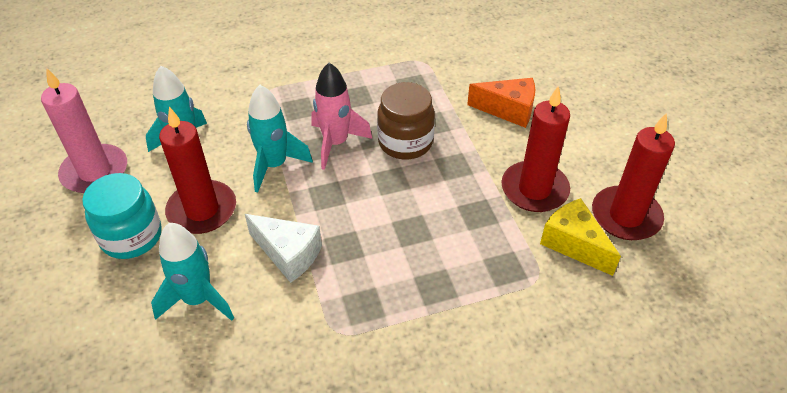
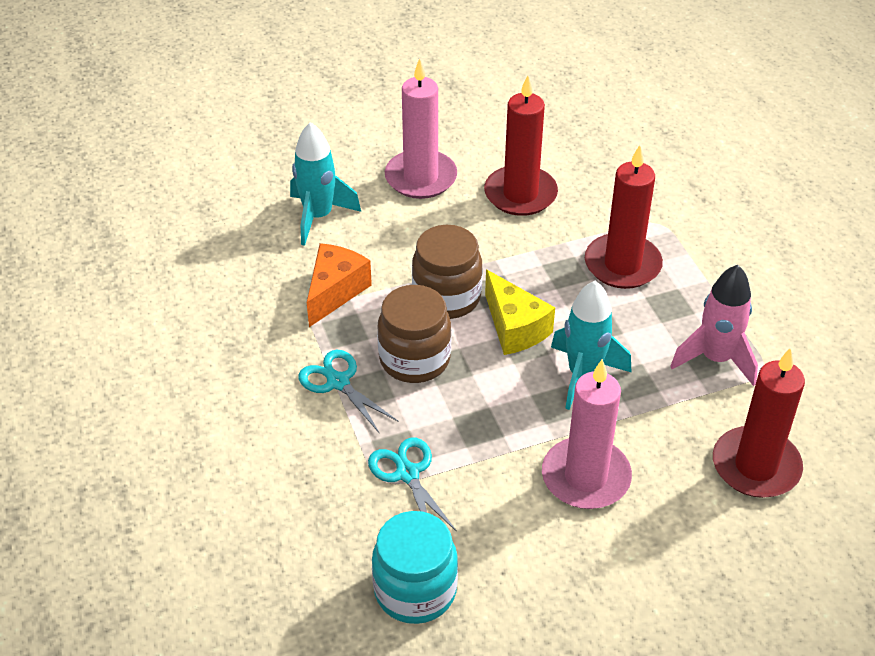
brown jar: [377,82,435,159] = 1 -> [377,285,451,383] [412,225,482,319] = 2
pink candle: [41,68,127,193] = 1 -> [385,58,457,199] [542,359,632,509] = 2
turquoise rocket: [146,66,207,152] [151,223,234,321] [247,85,313,193] = 3 -> [290,122,361,246] [551,281,632,410] = 2
turquoise scissors: none = 0 -> [298,350,399,434] [368,438,457,532] = 2
white cheese: [245,214,322,283] = 1 -> none = 0

